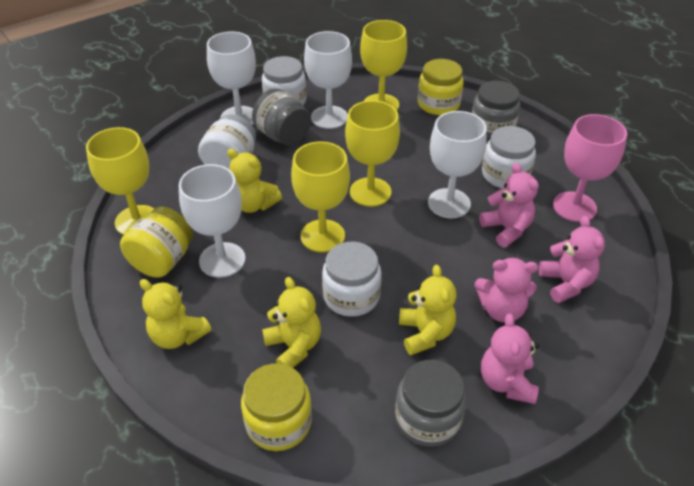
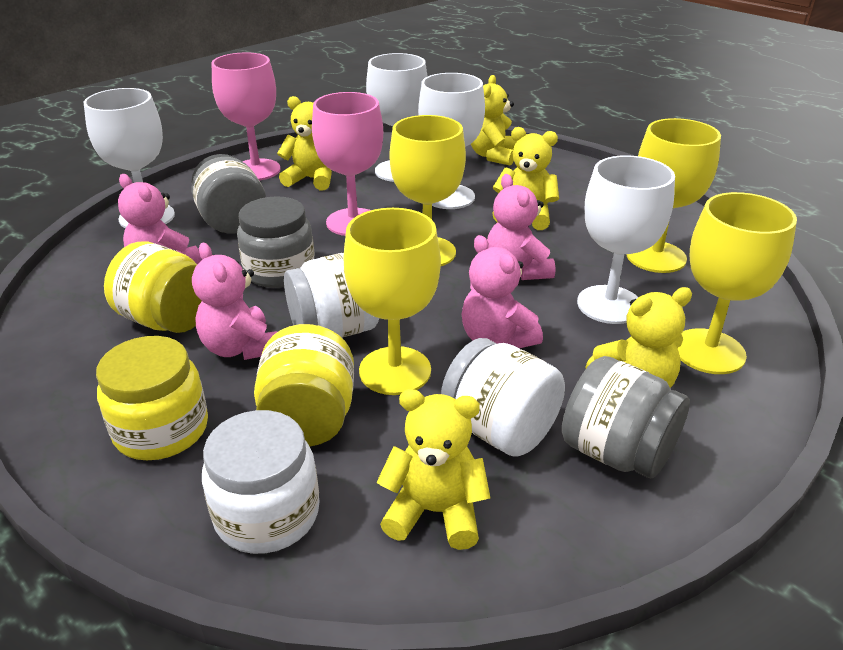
pink goblet: [553,114,627,222] = 1 -> [212,52,281,181] [312,92,383,236] = 2
white jar: [198,114,256,169] [262,56,307,105] [322,242,382,317] [482,126,536,188] = 4 -> [202,410,320,554] [284,253,379,338] [441,338,565,456] = 3
yellow teddy bear: [140,279,211,349] [227,149,282,213] [262,277,321,368] [399,265,457,355] = 4 -> [277,96,332,190] [377,389,490,550] [471,75,516,166] [492,127,559,230] [585,287,692,388] = 5

